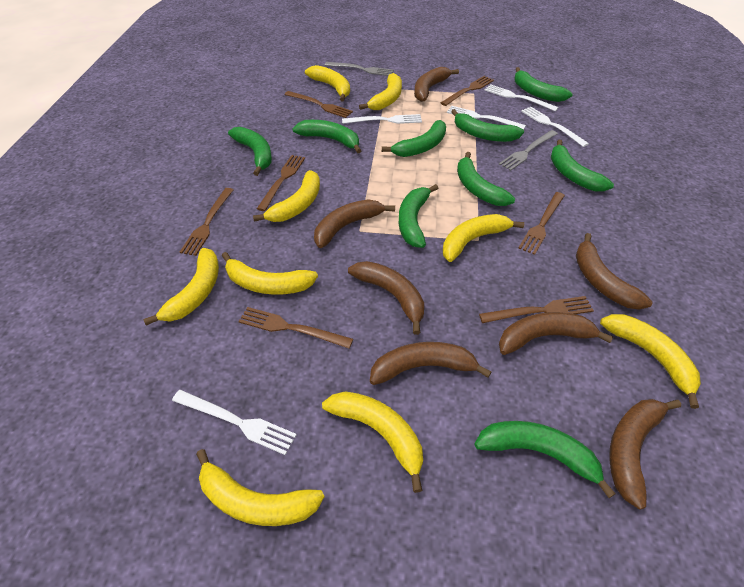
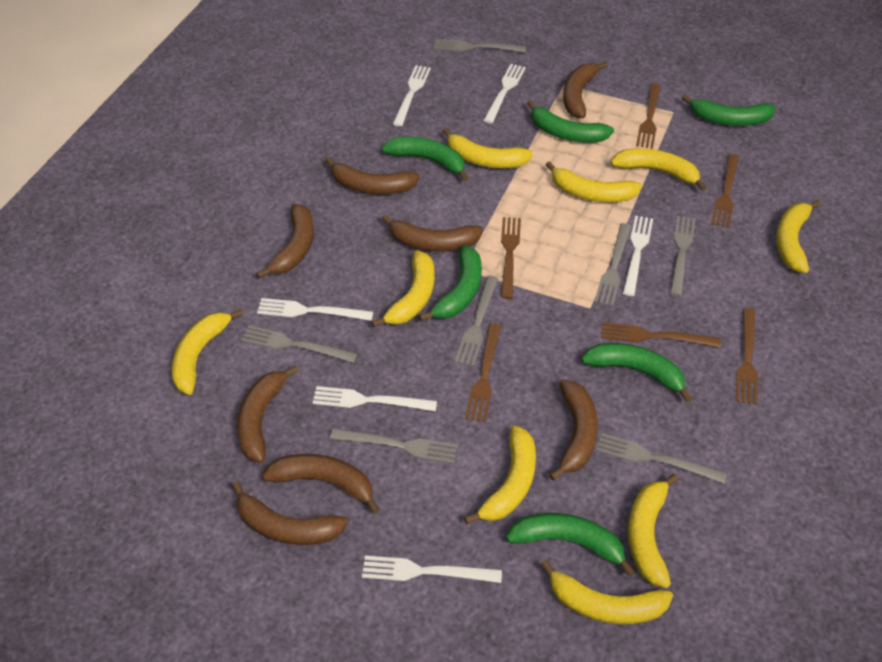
brown banana: [314,199,395,248] [348,261,424,335] [370,342,491,385] [414,67,459,102] [499,312,613,355] [576,233,652,310] [609,399,681,510] = 7 -> [232,481,348,545] [237,365,299,463] [256,204,314,278] [262,454,380,514] [325,157,420,194] [381,214,483,251] [549,380,598,481] [563,62,608,118] = 8
brown fork: [180,188,233,256] [238,307,353,349] [257,155,305,211] [285,91,353,118] [441,76,494,106] [479,296,594,323] [519,192,565,255] = 7 -> [465,323,501,423] [501,217,521,299] [601,322,721,347] [636,83,661,149] [711,154,739,228] [736,308,758,405] = 6
green banana: [228,127,272,176] [292,120,361,153] [382,120,446,157] [399,184,438,248] [451,109,524,142] [457,152,515,206] [474,421,616,498] [514,67,573,102] [551,140,614,191] = 9 -> [382,137,468,181] [419,245,482,321] [506,513,635,576] [527,100,614,143] [581,343,692,402] [682,95,776,126] = 6
grey fork: [324,62,394,76] [499,130,558,171] = 2 -> [241,325,358,363] [330,428,458,464] [434,39,526,52] [455,276,499,366] [594,223,631,306] [596,433,727,484] [670,216,695,296] = 7
white fork: [172,390,297,455] [342,114,422,124] [447,106,526,130] [485,84,559,111] [521,107,589,147] = 5 -> [257,298,373,321] [313,386,437,411] [362,556,502,583] [393,65,431,126] [483,64,526,123] [623,215,653,296] = 6

